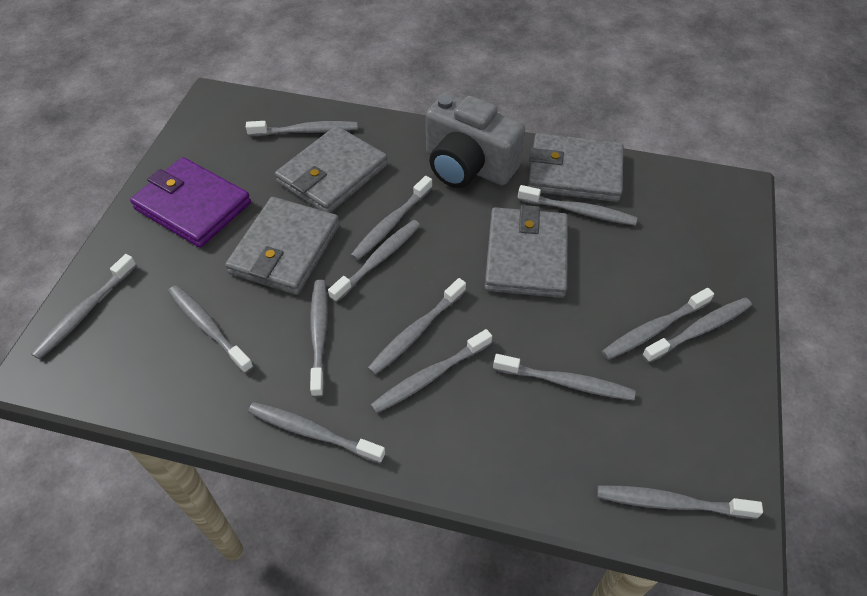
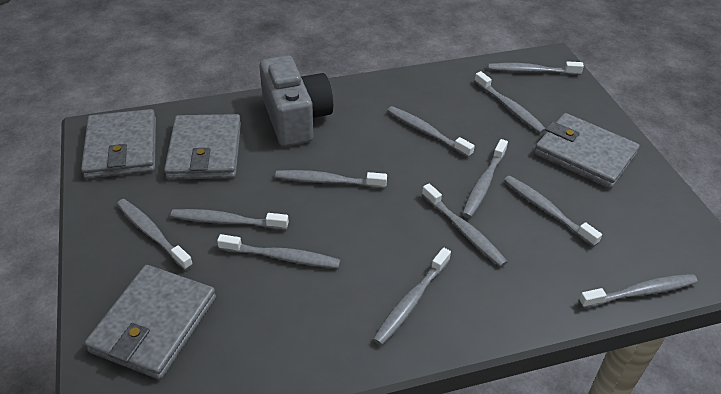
grey toothbrush: [31,254,137,360] [168,285,254,374] [246,121,358,136] [248,402,385,464] [310,280,328,397] [328,220,420,303] [350,176,433,261] [368,278,466,375] [370,329,492,414] [493,354,636,401] [518,185,637,225] [597,485,763,519] [601,288,714,360] [642,297,752,363] = 14 -> [117,199,193,271] [171,209,289,230] [217,234,341,268] [275,170,387,188] [373,247,451,346] [387,106,475,158] [422,183,508,267] [462,139,508,218] [474,71,546,133] [488,61,584,75] [504,176,602,247] [579,274,698,308] = 12
purple wallet: [130,157,251,248] = 1 -> none = 0

